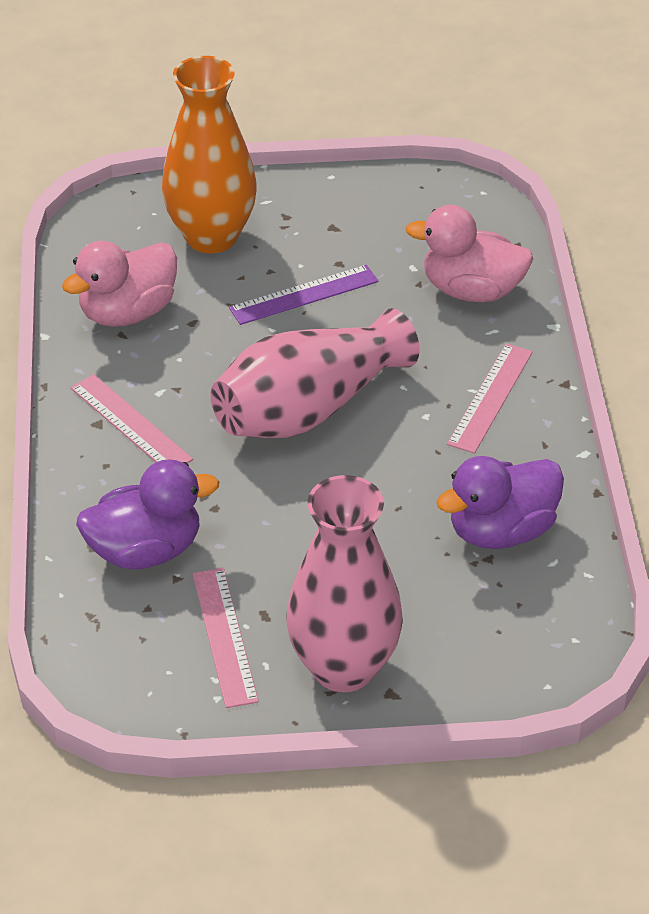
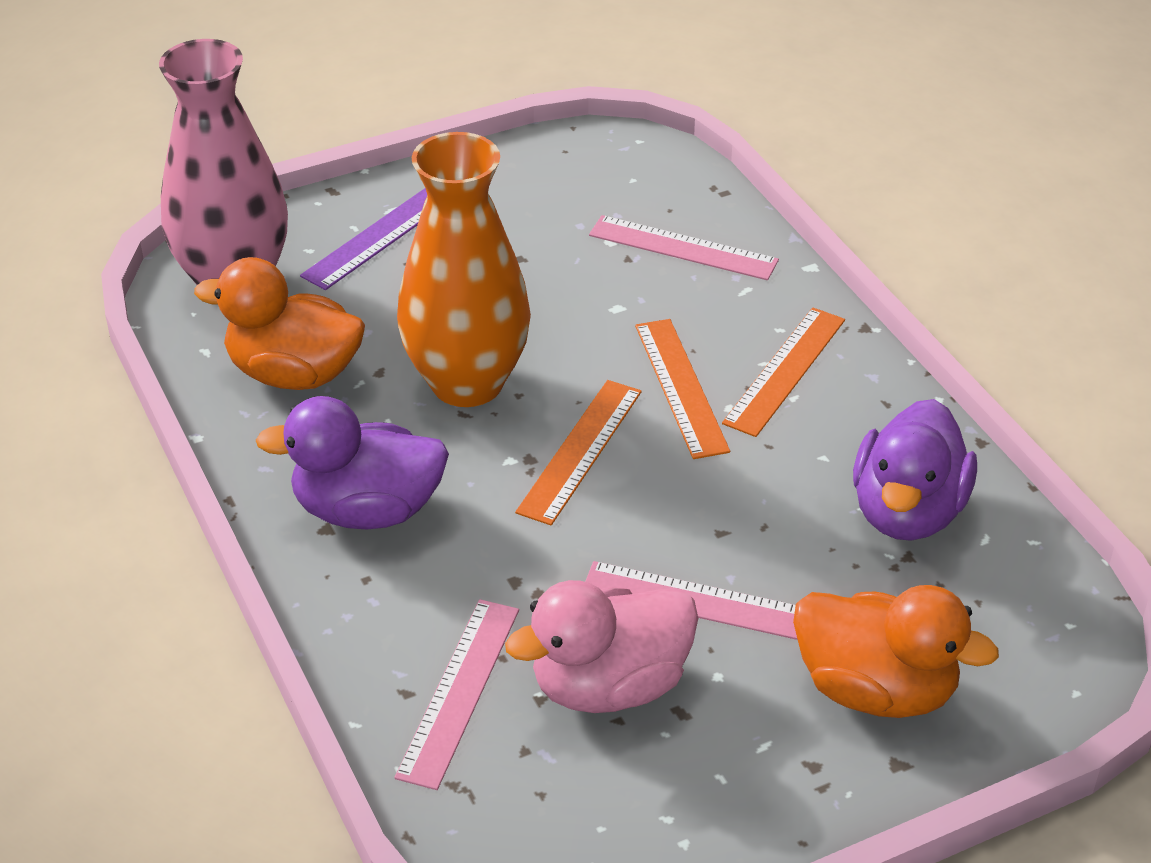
orange duck: none = 0 -> [194,257,365,390] [793,585,999,718] = 2
orange ruler: none = 0 -> [515,380,642,525] [635,319,730,459] [722,307,845,437] = 3
pink duck: [62,241,177,327] [406,205,533,302] = 2 -> [505,580,698,713] = 1
pink vase: [210,308,419,438] [286,475,403,692] = 2 -> [159,39,288,285] = 1

